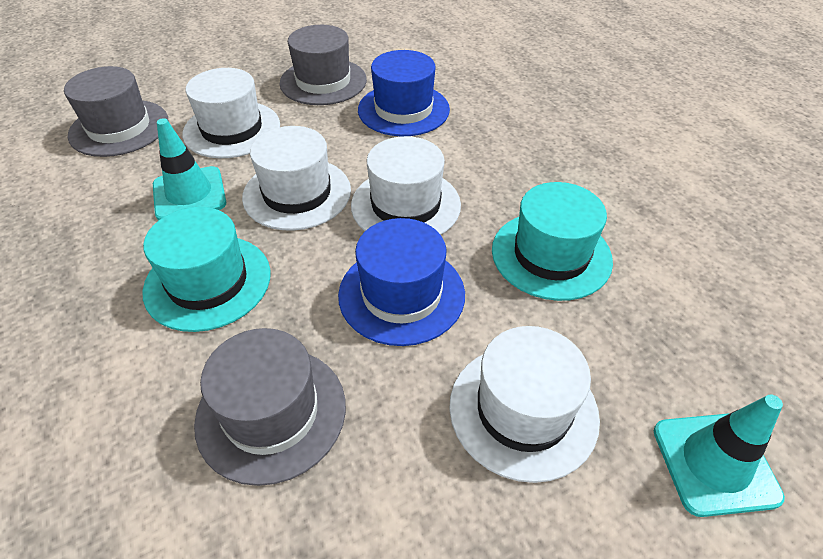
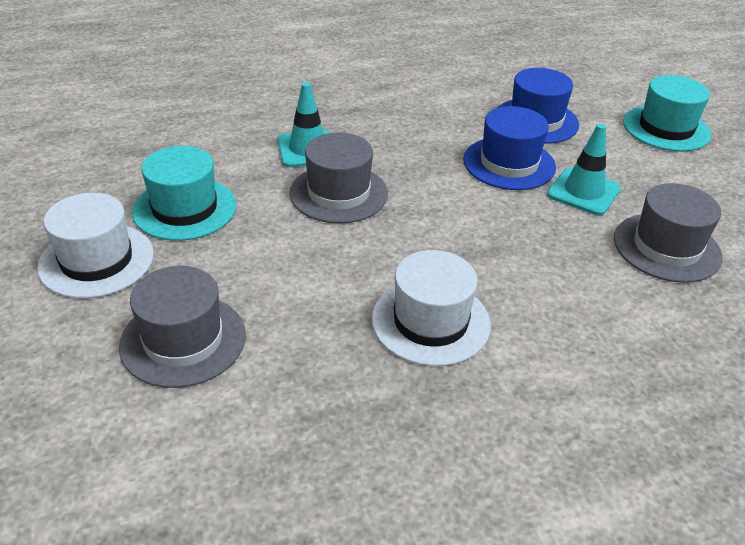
white hat: [182,68,280,158] [242,126,351,231] [351,136,461,235] [449,326,600,483] = 4 -> [37,193,154,298] [372,250,491,366] = 2

